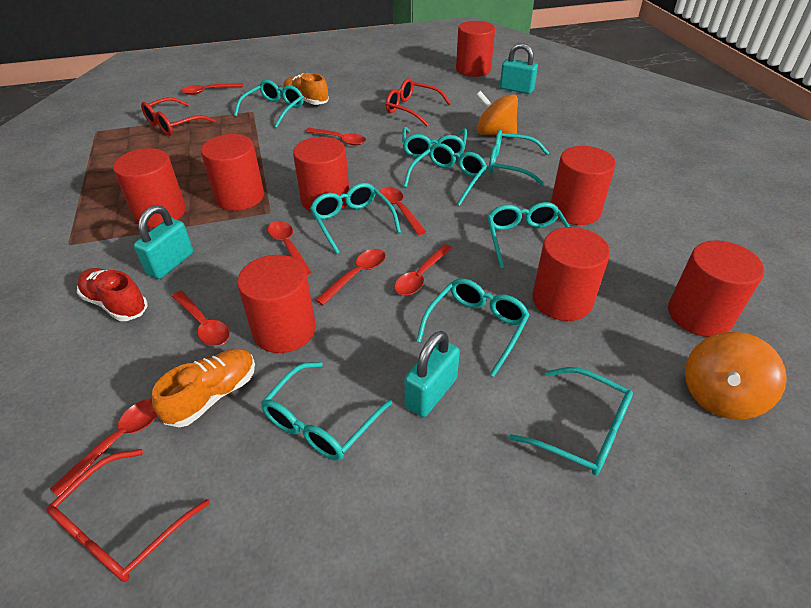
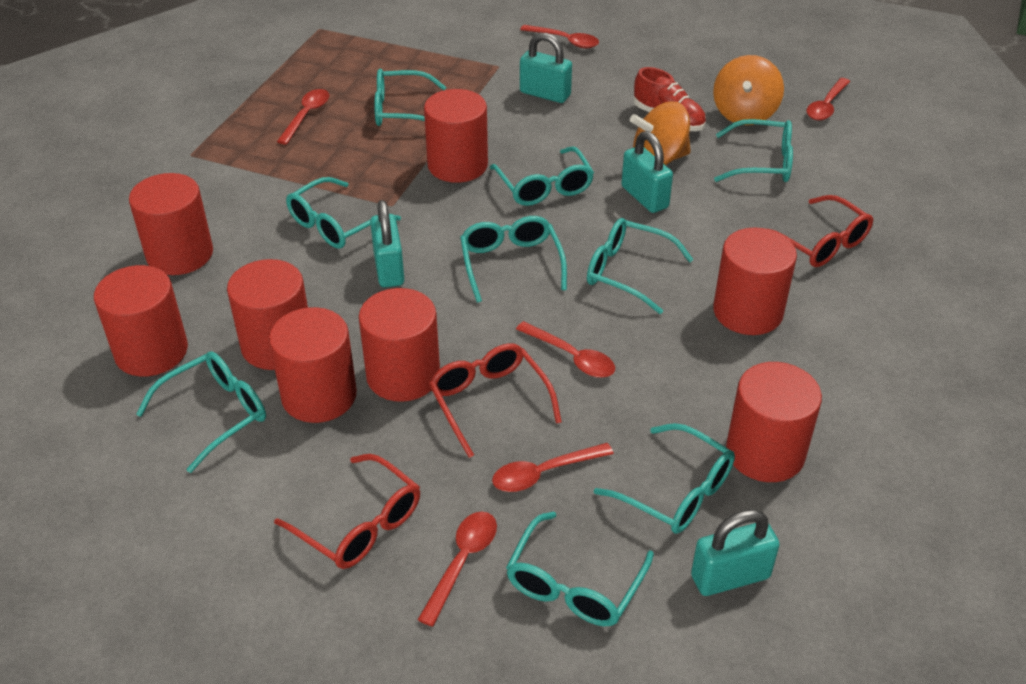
orange shoe: [152,349,255,427] [283,73,329,105] = 2 -> none = 0
red spoon: [50,398,158,497] [172,291,230,346] [181,83,243,95] [268,221,311,275] [305,128,366,146] [315,249,386,305] [380,187,426,235] [394,244,453,295] = 8 -> [277,89,329,144] [417,512,497,627] [492,443,614,492] [516,321,615,378] [520,25,599,48] [807,78,850,120] = 6
turquoise padlock: [134,205,193,279] [404,331,460,417] [500,43,538,94] = 3 -> [370,200,404,287] [520,33,572,103] [621,131,673,213] [691,509,780,596] = 4

